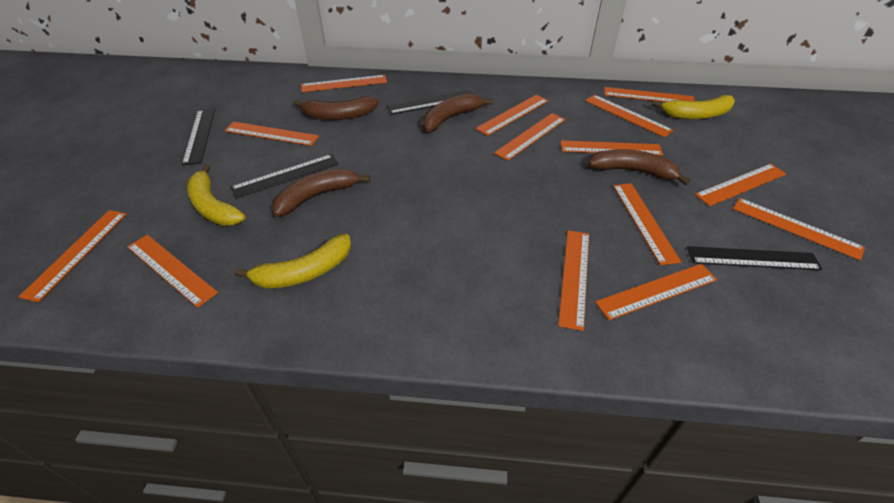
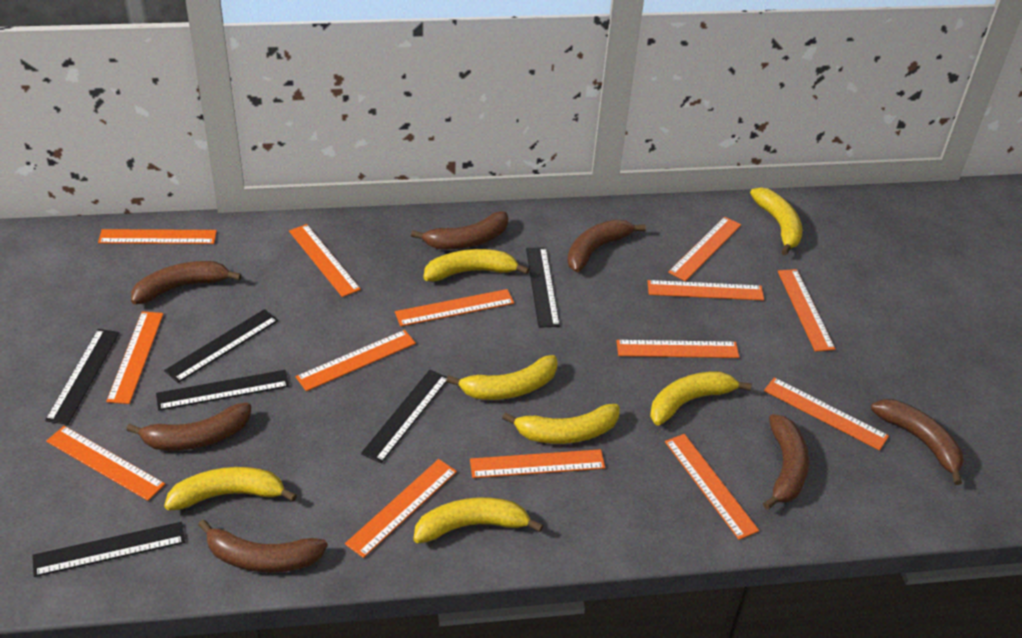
black ruler: [182,109,215,165] [230,154,338,198] [387,90,472,114] [687,246,822,270] = 4 -> [32,522,185,577] [45,329,119,425] [156,370,289,411] [164,309,278,383] [361,370,447,463] [526,247,560,328] = 6
brown banana: [272,169,370,217] [294,96,378,120] [423,94,493,132] [588,149,690,185] = 4 -> [127,403,251,450] [131,261,242,304] [198,519,328,573] [411,211,508,249] [567,220,646,272] [763,414,809,510] [871,399,964,485] = 7
yellow banana: [187,164,246,226] [234,234,351,289] [652,95,735,119] = 3 -> [164,467,297,511] [413,497,543,543] [423,249,529,281] [446,355,558,400] [502,404,619,444] [650,371,752,426] [750,187,802,256] = 7

